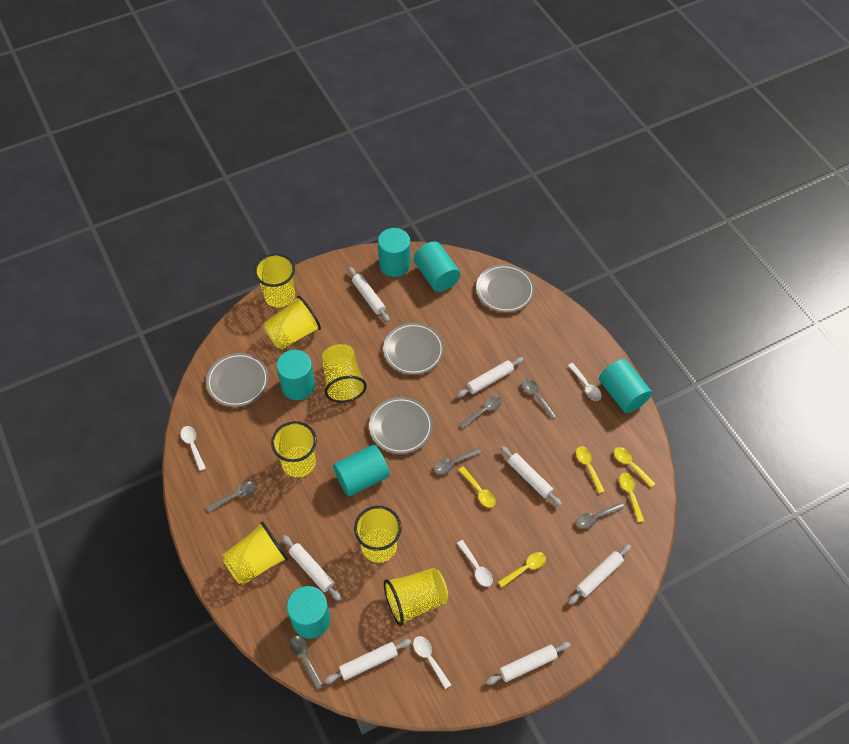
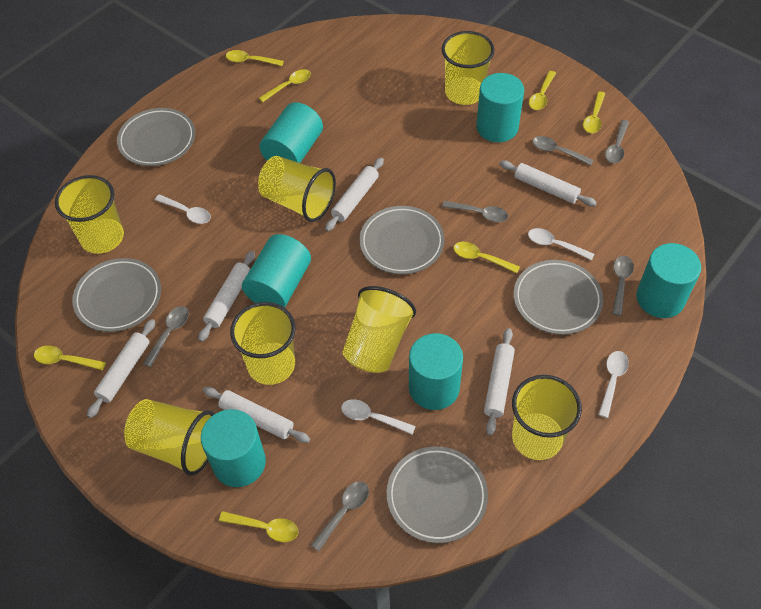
grey plate: [206,353,269,407] [369,397,433,454] [383,323,444,375] [476,264,535,313] = 4 -> [72,258,161,332] [117,108,195,166] [360,206,444,274] [387,446,488,543] [514,260,603,335] = 5
white rolling pin: [282,535,341,601] [325,639,412,683] [348,267,390,322] [457,357,524,397] [486,642,571,685] [500,446,562,506] [568,544,631,605] = 7 -> [87,319,155,418] [198,251,255,342] [203,387,310,443] [325,157,384,232] [484,328,515,436] [500,160,597,207] = 6
yellow spoon: [459,466,496,507] [498,552,546,587] [576,446,605,493] [614,447,655,487] [619,473,644,523] = 5 -> [34,345,106,370] [219,511,298,542] [226,50,284,66] [259,69,311,102] [453,242,520,273] [529,71,556,110] [583,91,605,133] = 7

